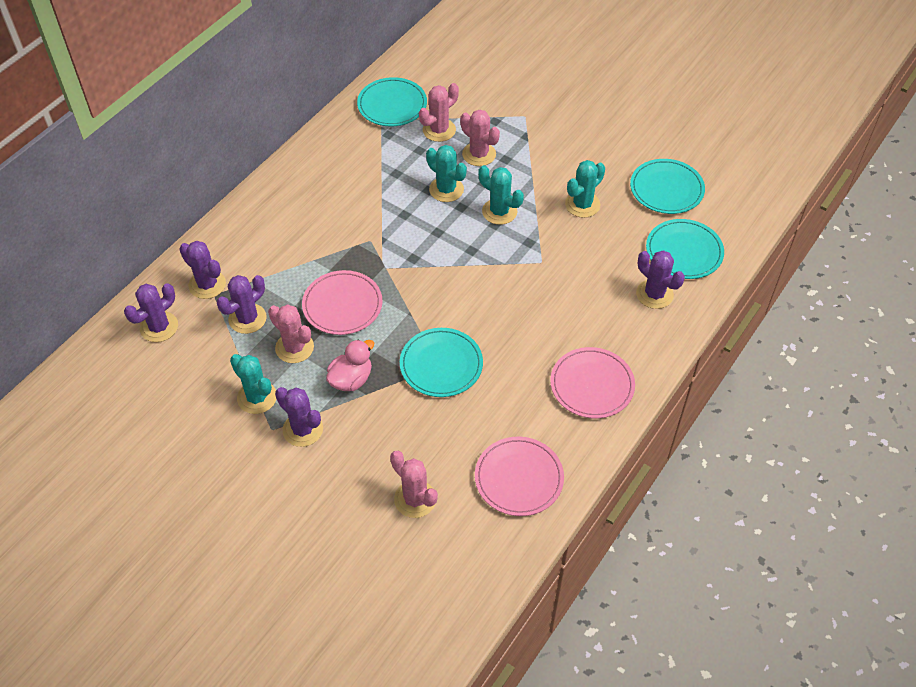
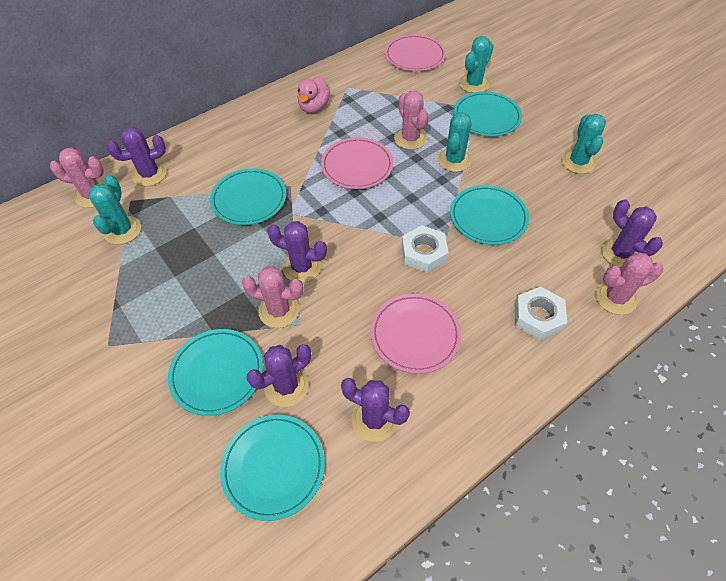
turquoise plate: [357,77,427,126] [400,328,483,397] [630,159,705,214] [646,219,724,279] = 4 -> [168,329,263,416] [210,168,286,225] [220,415,325,521] [450,185,529,245] [454,91,522,137] = 5
white nut: none = 0 -> [402,225,449,273] [515,287,567,340] = 2

